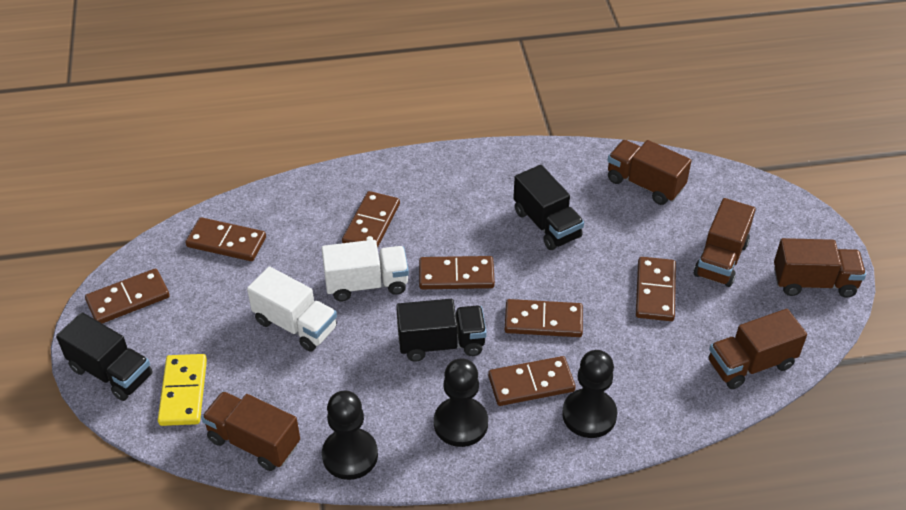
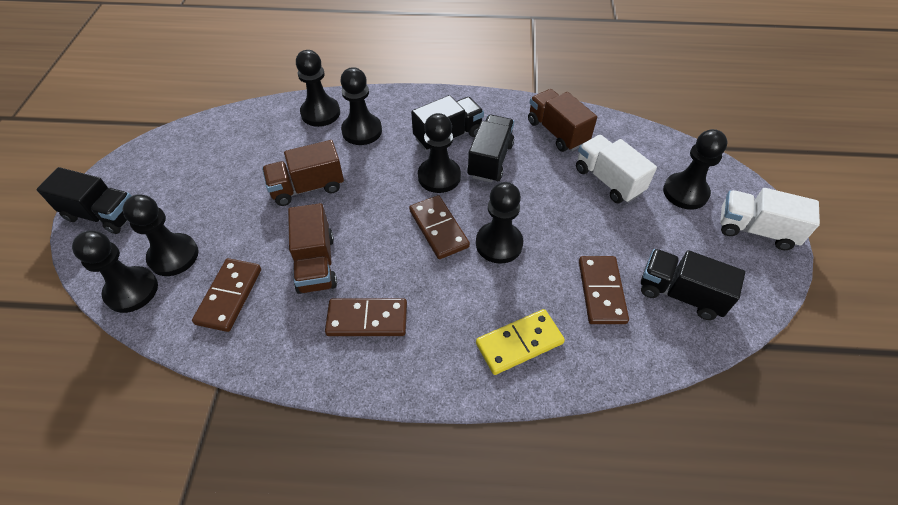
black pawn: [322,391,378,480] [434,358,488,447] [562,350,617,438] = 3 -> [72,231,158,313] [123,194,199,276] [296,50,340,127] [340,67,382,145] [418,113,461,193] [476,182,523,264] [663,129,727,210] = 7
black truck: [56,312,153,401] [396,299,487,362] [513,165,584,250] = 3 -> [37,167,131,234] [411,95,484,151] [467,115,514,183] [641,249,746,320] = 4
brown domino: [85,268,170,323] [186,217,266,261] [342,191,400,248] [419,256,495,289] [488,356,576,406] [505,299,583,337] [636,257,676,321] = 7 -> [192,258,261,332] [325,298,407,336] [409,195,470,259] [579,256,629,324] = 4
brown truck: [201,391,300,471] [607,140,692,205] [694,198,756,287] [709,309,807,389] [774,238,866,298] = 5 -> [262,140,344,206] [288,203,337,294] [528,89,597,152] = 3

